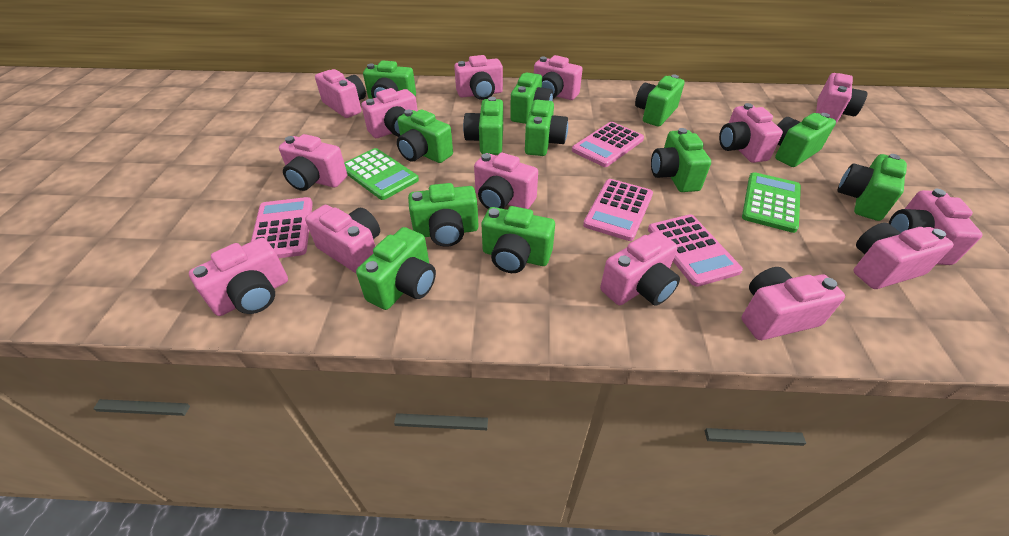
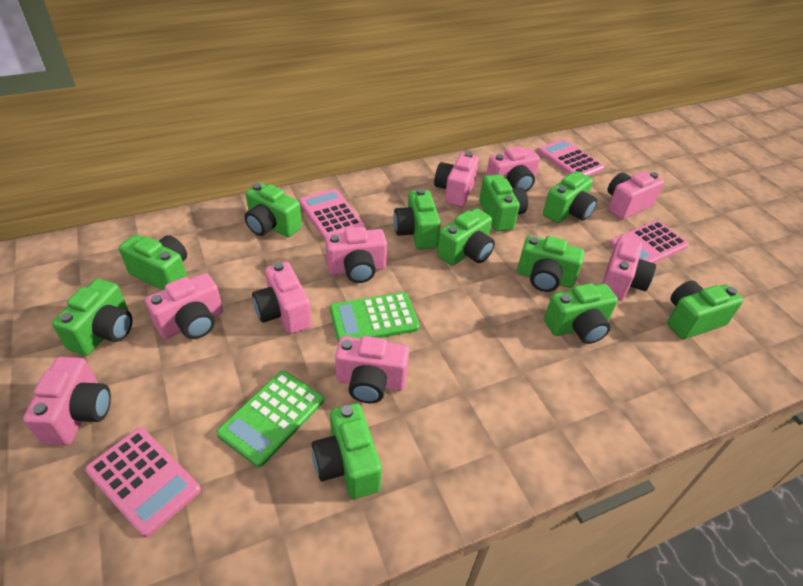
green camera: [356,227,436,310] [363,61,416,99] [397,109,453,163] [408,183,479,247] [463,97,503,155] [481,206,555,273] [510,73,553,124] [525,100,568,156] [635,75,685,126] [651,128,711,192] [775,113,836,167] [838,154,907,221] = 12 -> [52,279,133,356] [119,234,187,290] [245,183,302,237] [312,403,382,499] [394,188,441,250] [437,208,495,266] [479,174,528,231] [517,235,584,292] [543,171,597,223] [544,283,618,344] [667,280,743,339] = 11
pink camera: [189,238,288,316] [279,134,347,191] [305,205,380,273] [315,69,366,118] [361,88,418,138] [454,55,503,100] [474,153,538,209] [534,55,583,100] [600,231,680,305] [719,103,783,163] [741,267,845,340] [816,73,867,123] [853,222,954,289] [889,189,982,265] = 14 -> [23,357,111,445] [145,273,223,339] [252,262,312,334] [325,227,387,283] [335,336,409,403] [434,152,479,207] [486,147,540,192] [602,236,656,301] [608,172,664,219] = 9

